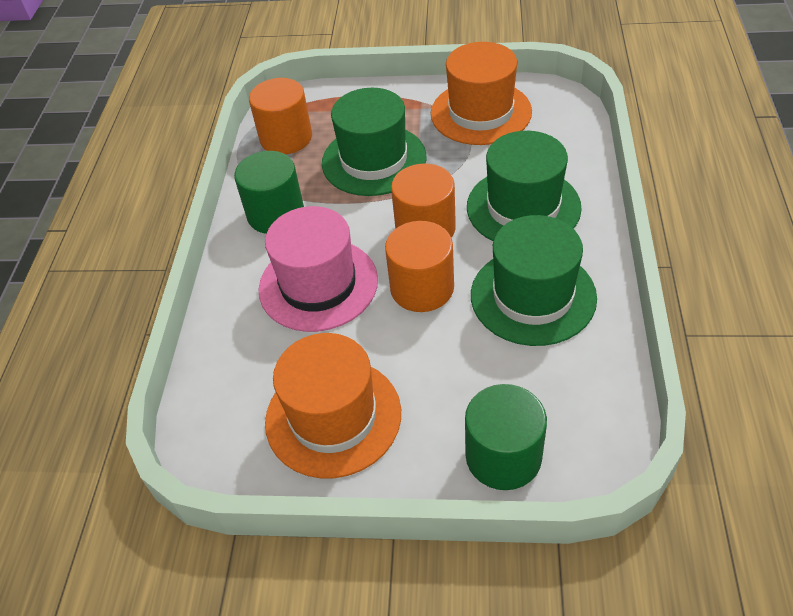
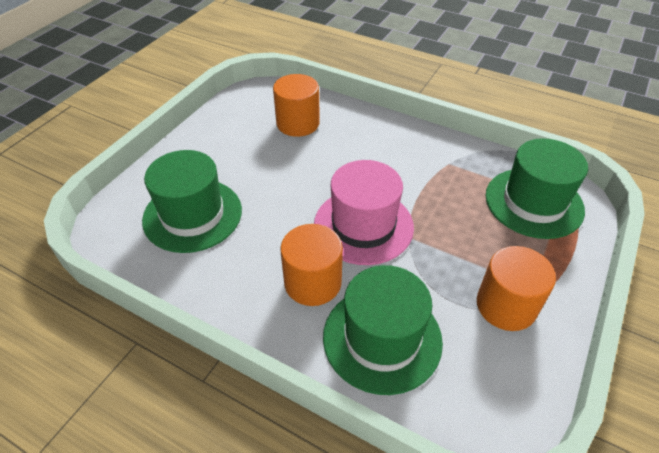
green cylinder: [234,151,304,234] [465,384,547,490] = 2 -> none = 0
orange hat: [265,333,401,479] [431,42,532,145] = 2 -> none = 0

